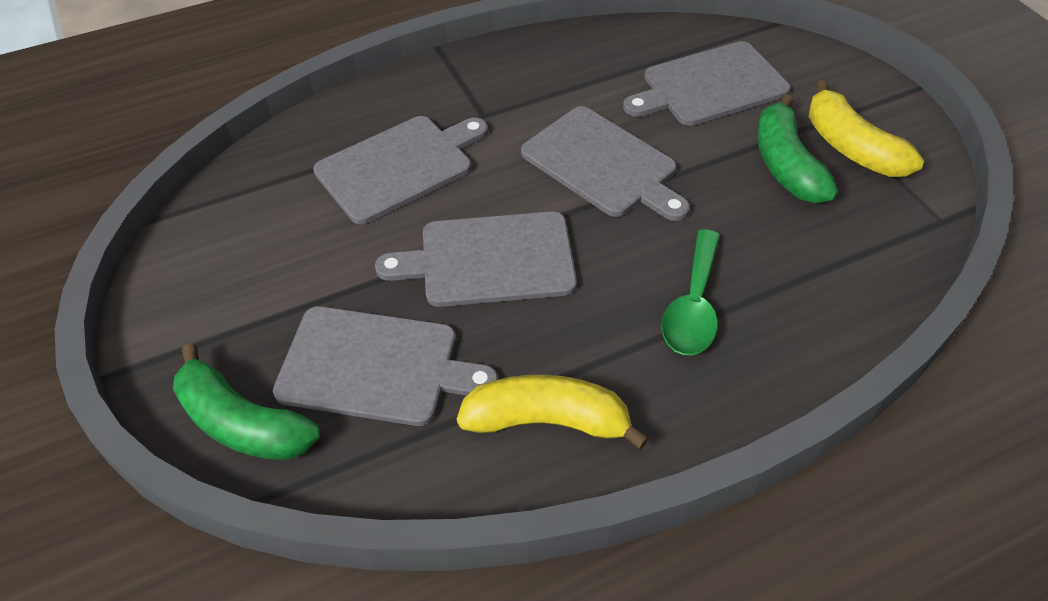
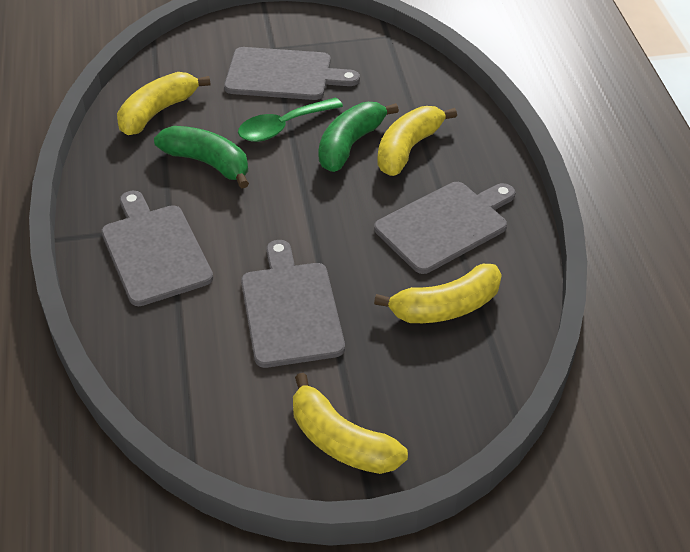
grey cutting board: [273,306,498,426] [313,116,488,224] [375,211,577,307] [521,106,690,221] [623,41,791,126] = 5 -> [101,191,213,306] [224,47,360,100] [241,240,345,368] [374,182,515,274] = 4
yellow banana: [457,375,649,449] [809,80,924,177] = 2 -> [117,72,211,135] [293,373,408,474] [374,264,502,323] [377,106,457,176] = 4

